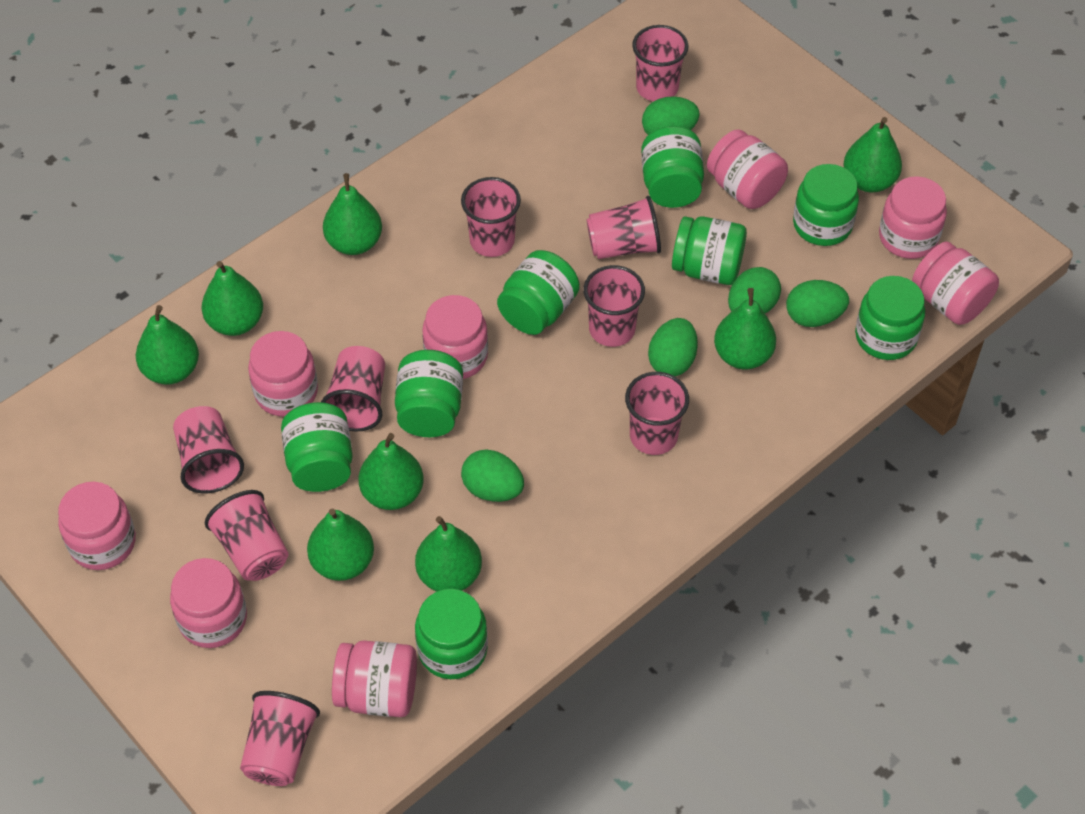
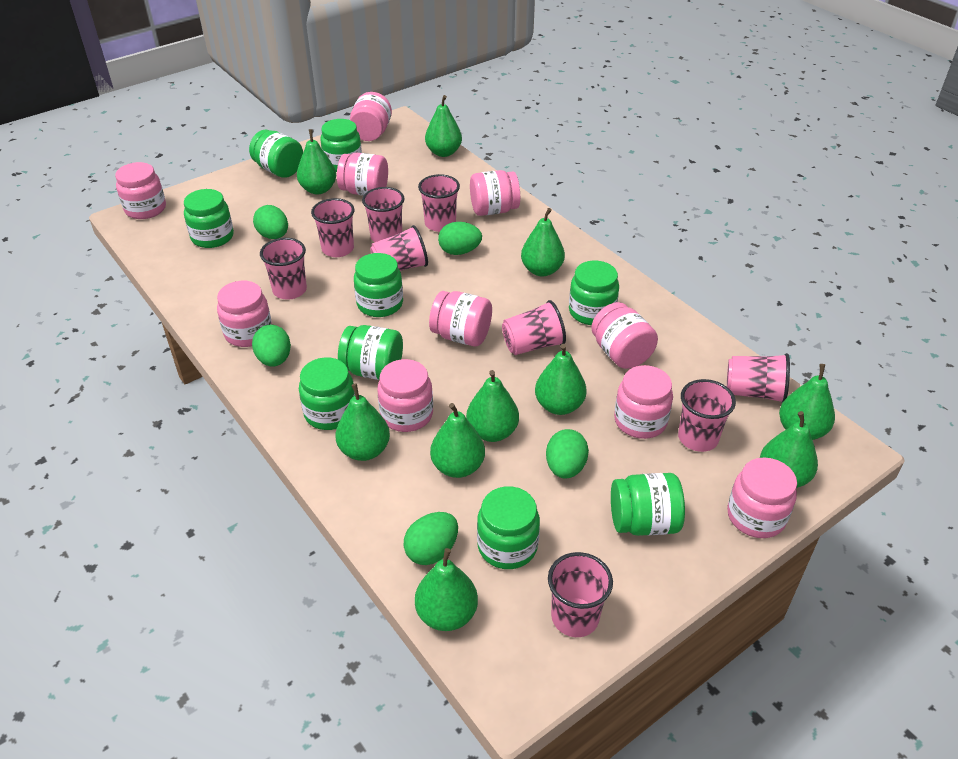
green jar: [281,402,353,492] [395,350,463,437] [415,589,488,679] [497,250,580,335] [641,126,704,208] [672,216,747,285] [793,164,859,246] [855,276,925,360] = 8 -> [184,189,234,248] [249,129,303,178] [299,357,355,430] [320,119,362,172] [338,325,403,380] [354,253,403,317] [477,486,540,569] [569,260,619,325] [611,473,685,536] = 9
green pear: [136,305,199,385] [202,261,263,336] [307,508,374,581] [323,173,382,255] [359,433,424,510] [415,516,482,592] [714,288,776,369] [843,117,902,193] = 8 -> [297,129,336,194] [335,383,390,461] [415,548,478,631] [425,95,462,157] [430,403,485,478] [466,370,519,442] [521,208,565,276] [535,344,587,415] [760,411,818,488] [779,364,835,440] = 10
pink jar: [58,482,136,570] [170,558,247,648] [248,331,318,416] [332,641,417,717] [422,295,488,379] [707,129,788,209] [879,176,947,259] [912,242,999,325] = 8 -> [115,162,166,219] [217,281,272,347] [337,153,388,196] [350,92,392,141] [377,359,433,432] [429,291,492,346] [470,170,520,216] [591,302,658,369] [614,365,673,439] [727,458,797,538] = 10

